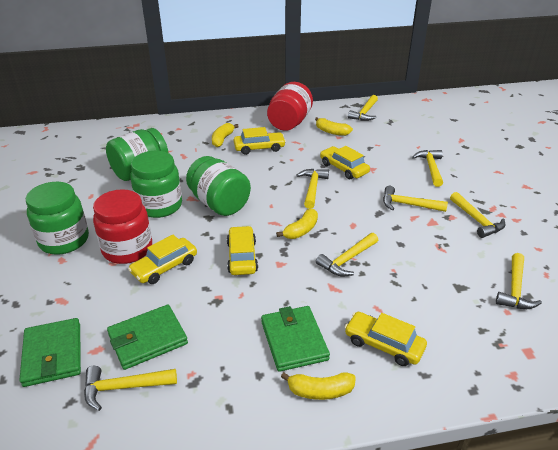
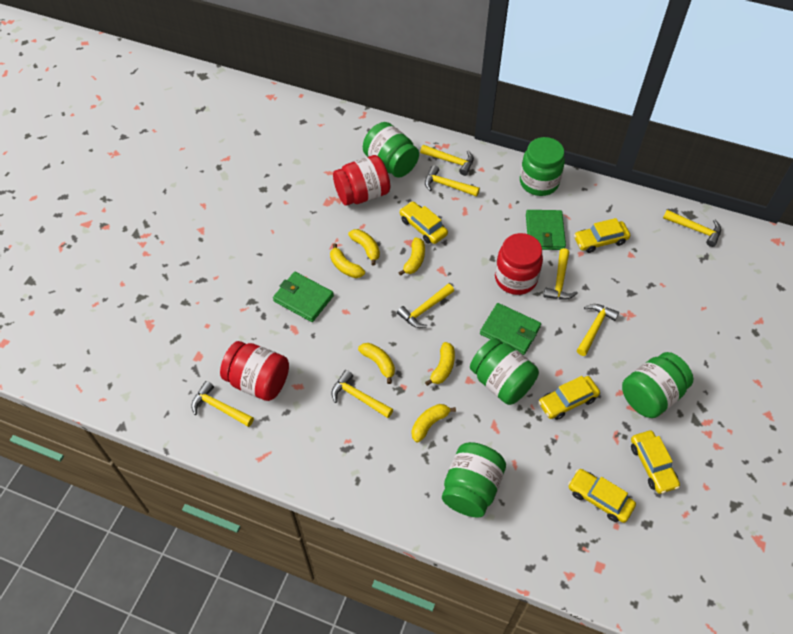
green jar: [26,182,89,255] [106,128,169,181] [130,151,182,218] [186,156,251,216] = 4 -> [363,122,419,178] [442,442,506,517] [470,338,539,405] [520,137,565,196] [622,352,693,418] = 5
red jar: [93,189,152,264] [267,82,313,131] = 2 -> [220,341,289,401] [333,155,390,206] [495,233,543,295] = 3
yellow banana: [212,123,239,147] [276,208,318,239] [281,372,356,400] [315,117,353,136] = 4 -> [330,243,365,278] [348,229,380,266] [358,343,395,384] [398,237,425,276] [412,404,456,442] [425,342,455,386] = 6

